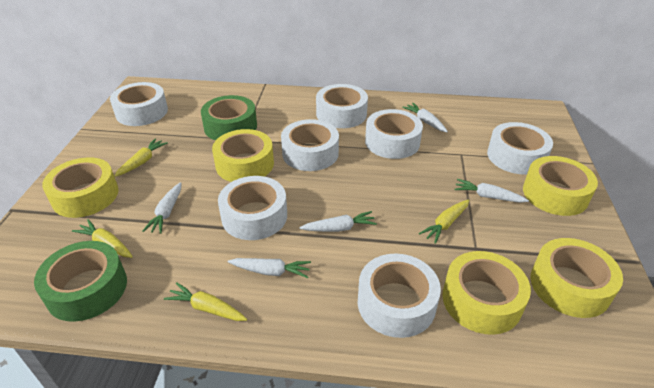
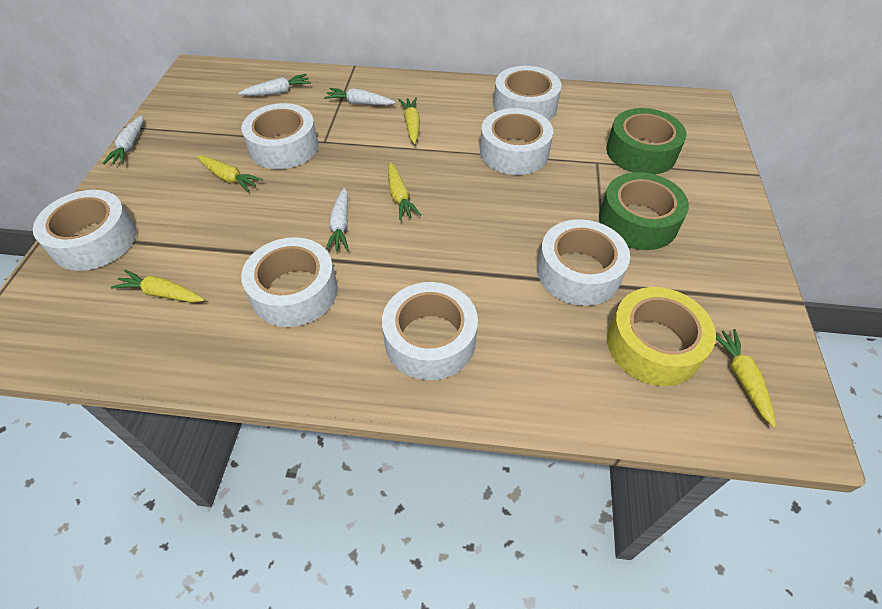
white carrot: [143,182,181,234] [228,258,311,278] [299,211,377,232] [402,103,448,132] [454,179,529,203] = 5 -> [103,115,143,165] [239,74,311,96] [324,88,396,105] [325,187,349,251] = 4
yellow carrot: [72,219,133,258] [114,138,168,177] [164,282,247,321] [419,199,470,244] = 4 -> [110,269,204,303] [197,156,263,192] [388,162,421,220] [398,98,420,144] [716,329,776,427] = 5
yellow tape: [42,157,119,218] [212,129,274,182] [442,251,531,335] [523,156,598,216] [530,238,623,318] = 5 -> [607,287,716,386] = 1

